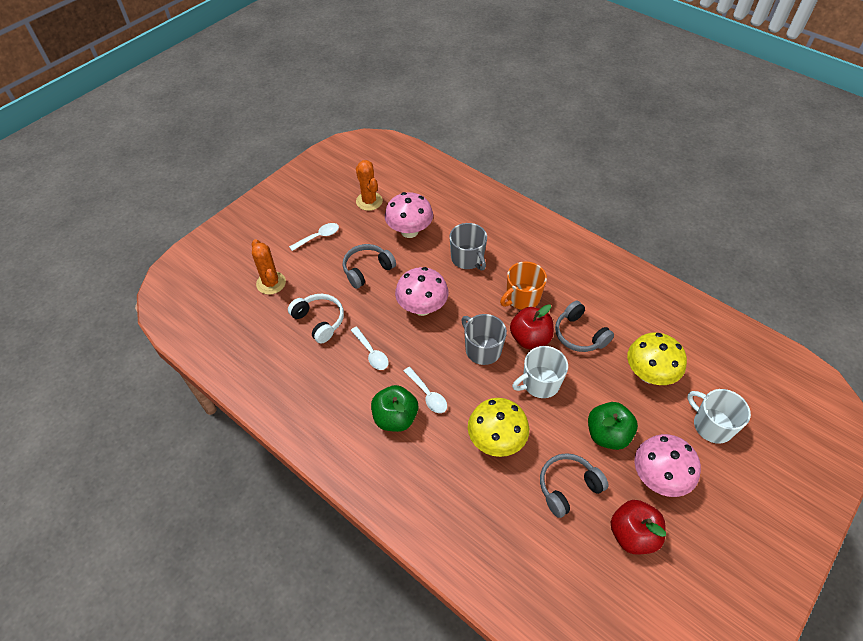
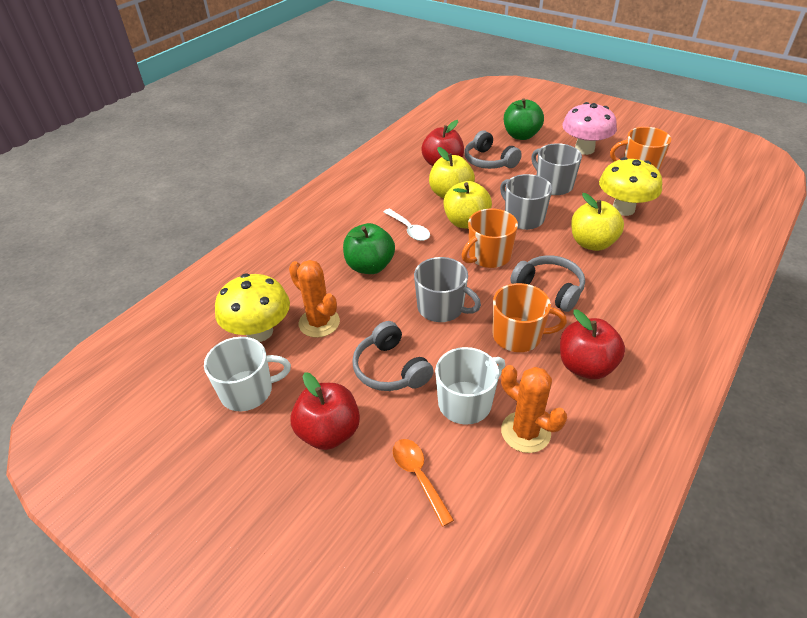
grey mug: [450,223,487,270] [462,314,507,365] = 2 -> [414,257,481,322] [500,174,552,230] [531,143,582,195] = 3
orange mug: [500,261,547,310] = 1 -> [462,209,518,268] [492,283,567,352] [610,127,671,171] = 3
orange spoon: none = 0 -> [393,439,454,527] = 1
pink mushroom: [385,192,433,238] [395,267,449,316] [634,434,701,497] = 3 -> [562,102,617,155] = 1
red apple: [510,304,554,349] [611,500,666,555] = 2 -> [290,372,360,450] [421,120,464,166] [560,309,625,379] = 3
white headphones: [288,294,344,344] = 1 -> none = 0
white spoon: [289,223,339,251] [351,327,389,370] [404,367,447,413] = 3 -> [384,209,430,241] = 1
yellow apple: none = 0 -> [429,147,475,198] [443,181,492,229] [571,193,624,251] = 3

